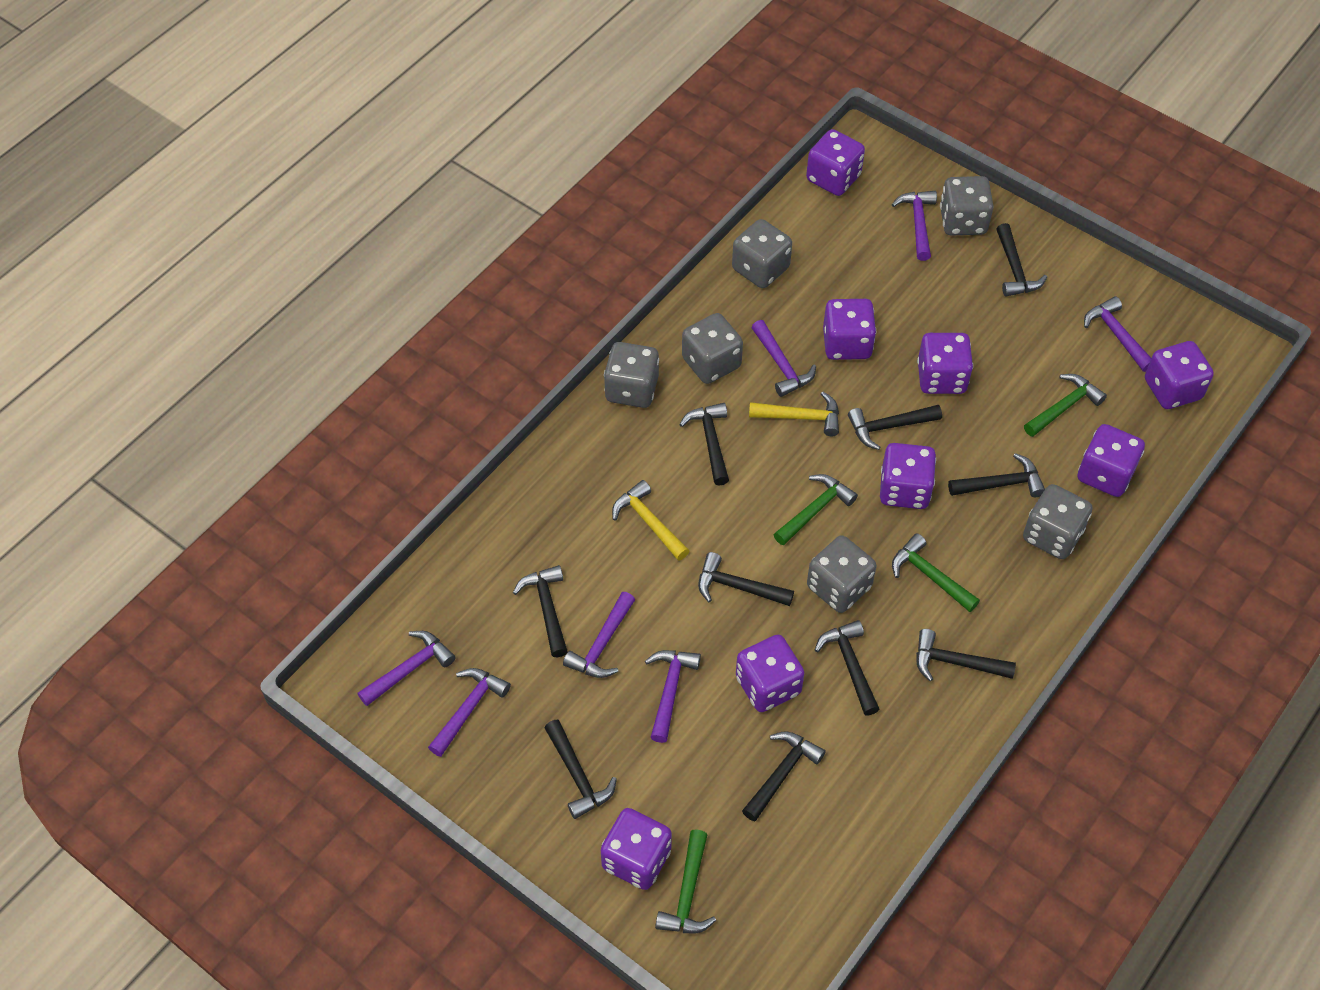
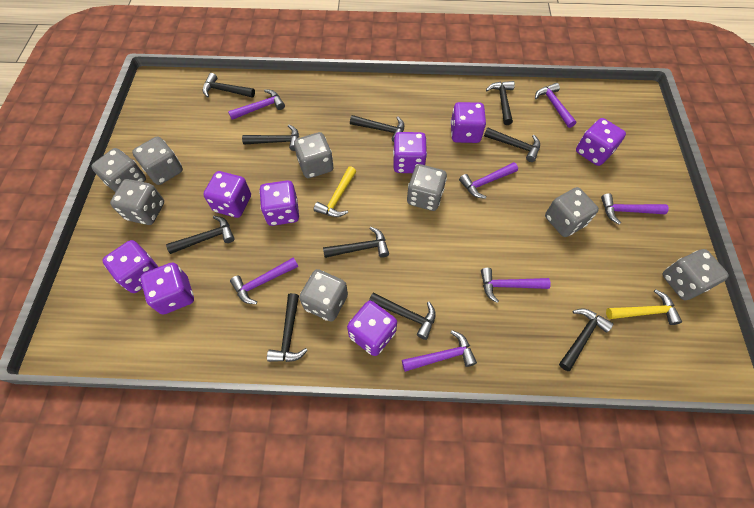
green hammer: [655,829,716,933] [774,474,858,545] [892,533,980,612] [1024,374,1107,437] = 4 -> none = 0
grey dice: [604,342,659,408] [682,313,743,384] [732,219,792,288] [807,536,876,613] [940,176,994,236] [1023,484,1092,559] = 6 -> [91,148,146,193] [110,179,164,225] [132,137,183,185] [294,132,333,178] [299,269,348,322] [407,164,447,211] [545,187,599,237] [662,249,729,300] = 8

